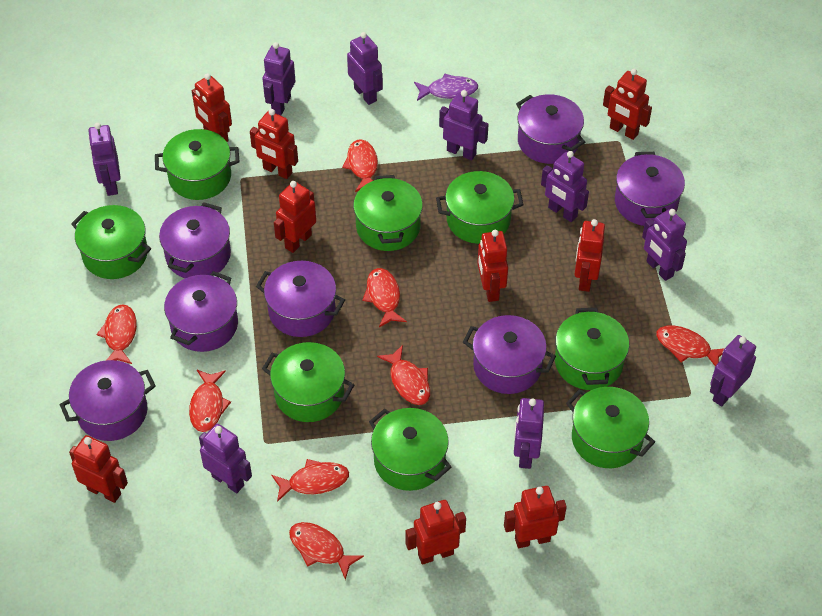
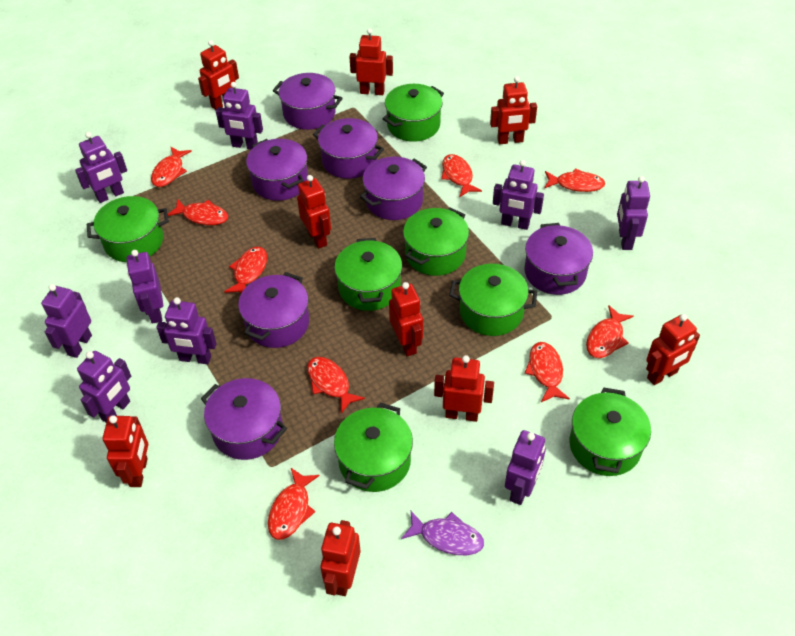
green pot: [71,205,151,279] [155,129,240,200] [262,342,354,422] [353,175,423,251] [369,408,452,491] [436,171,524,244] [555,308,629,390] [566,387,655,468] = 8 -> [87,196,169,262] [334,238,402,311] [334,403,413,492] [382,84,444,142] [403,208,469,276] [449,264,537,336] [570,387,651,476] = 7
red fish: [96,304,137,364] [189,370,231,432] [272,459,349,502] [289,522,364,580] [342,139,378,192] [362,268,407,327] [377,345,430,405] [656,325,725,366] = 8 -> [151,147,192,187] [168,199,228,225] [224,247,267,293] [268,468,319,540] [307,357,365,414] [441,154,482,197] [525,342,570,402] [544,168,605,192] [586,305,634,358] = 9

